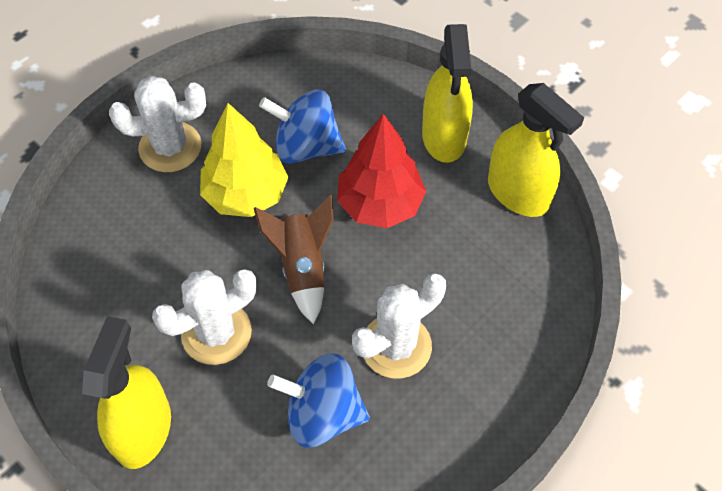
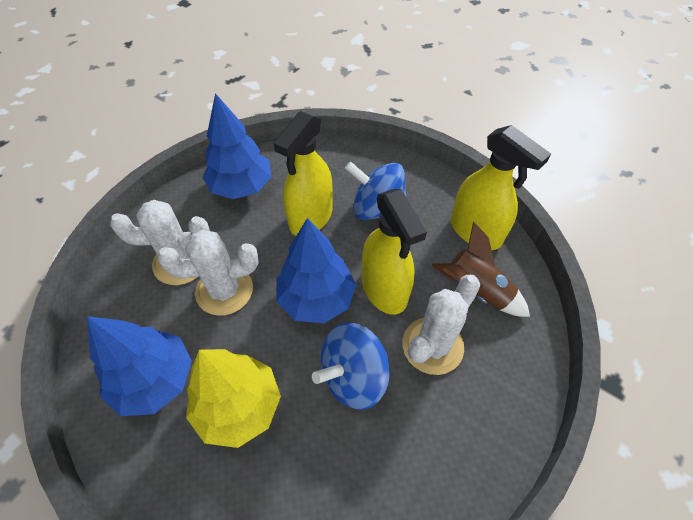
blue tree: none = 0 -> [87,316,192,416] [202,93,272,199] [276,218,356,323] = 3
red tree: [337,113,426,228] = 1 -> none = 0

